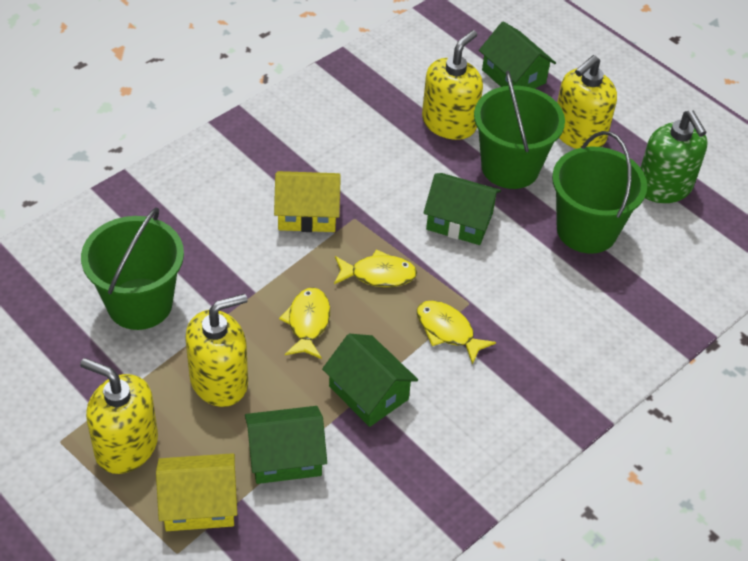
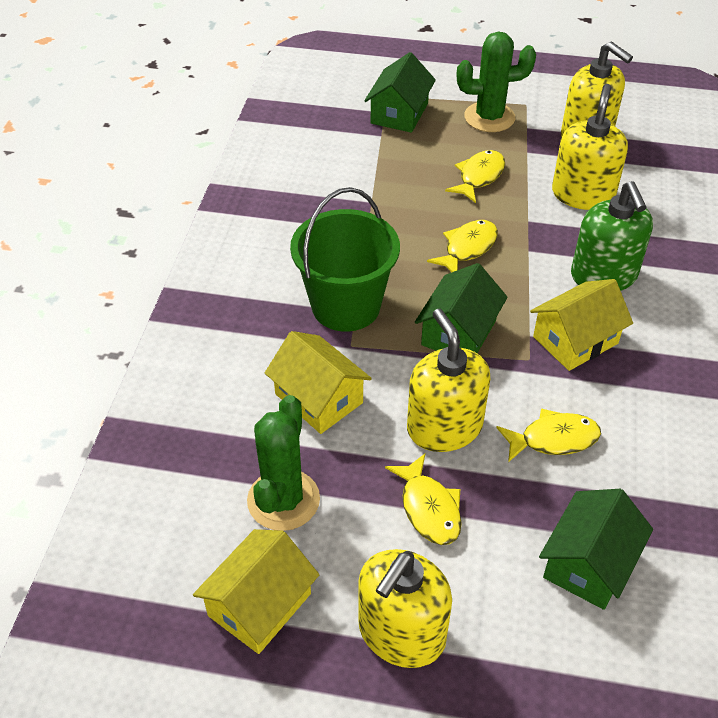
green bucket: [81,208,184,330] [474,71,565,189] [552,131,647,254] = 3 -> [290,187,400,332] = 1
green cactus: none = 0 -> [247,395,320,531] [457,31,536,132] = 2
green house: [245,406,327,484] [322,334,418,427] [423,173,501,245] [479,21,556,89] = 4 -> [364,52,436,133] [415,263,508,353] [539,489,653,610] = 3
yellow fish: [279,287,330,359] [334,249,417,287] [417,301,496,365] = 3 -> [385,454,462,545] [427,220,498,272] [445,150,505,203] [496,408,601,462] = 4
yellow house: [156,453,237,531] [274,171,341,232] = 2 -> [193,529,319,654] [265,331,372,434] [530,279,633,371] = 3

